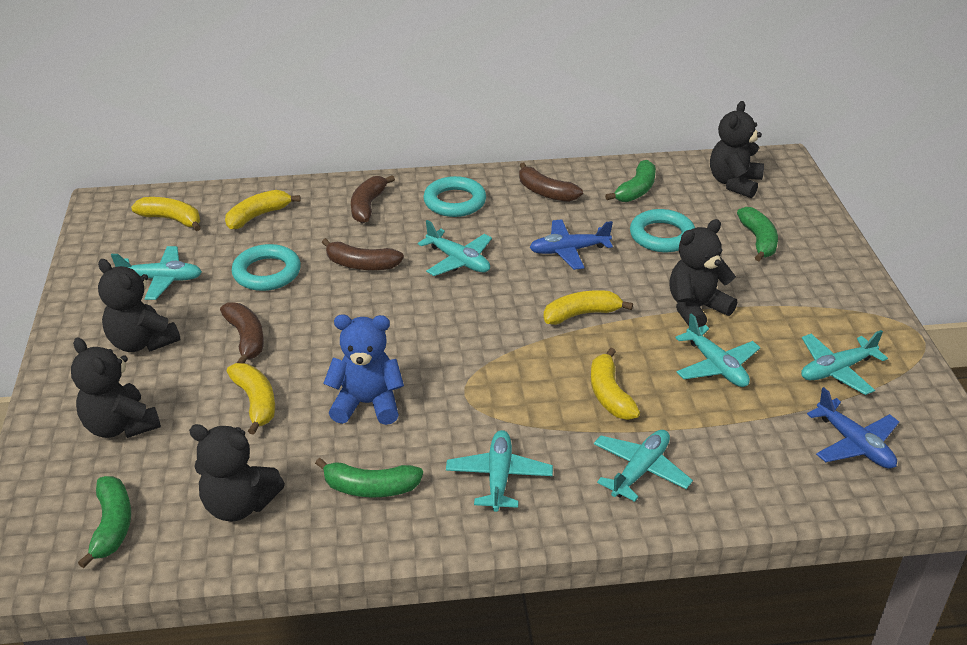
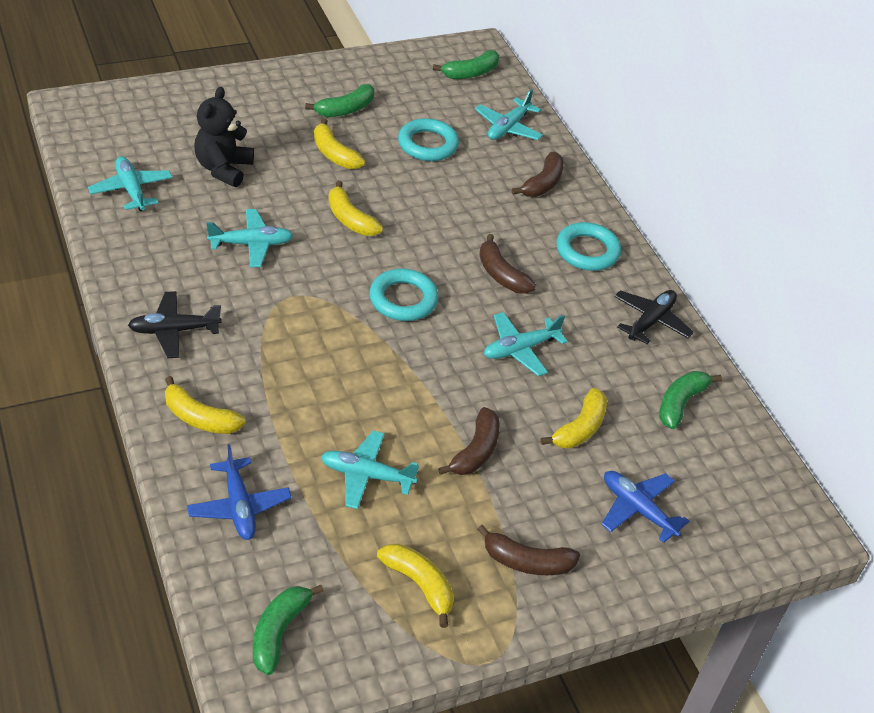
black plane: none = 0 -> [128,291,222,358] [614,290,694,344] = 2
black teddy bear: [71,337,161,438] [98,259,180,352] [189,424,285,522] [669,219,737,327] [710,101,764,198] = 5 -> [194,87,254,187] = 1
blue teddy bear: [323,314,404,425] = 1 -> none = 0
turquoise plane: [111,246,202,300] [418,220,492,276] [446,430,553,512] [594,430,693,502] [675,313,760,387] [801,330,888,395] = 6 -> [88,156,172,211] [206,209,294,267] [321,431,419,509] [475,89,543,140] [484,312,568,376] = 5

